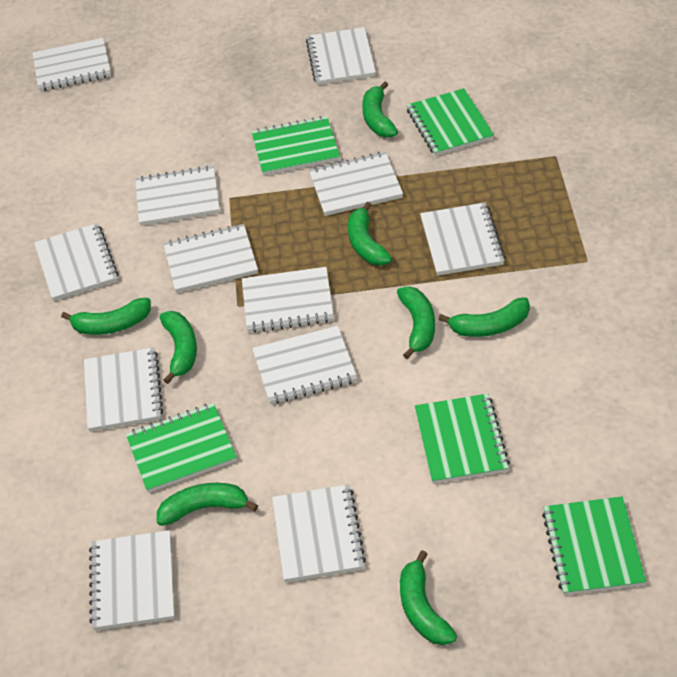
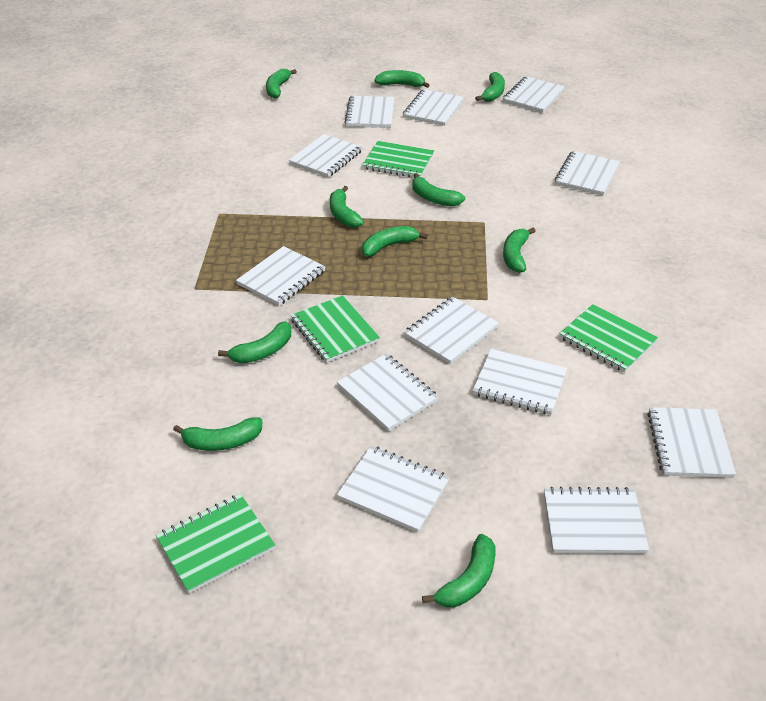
green banana: [61,298,151,335] [157,483,258,526] [160,311,197,384] [348,202,392,266] [362,81,398,138] [397,286,435,359] [400,550,457,645] [438,297,530,337] = 8 -> [173,418,263,451] [218,321,291,363] [266,69,297,99] [330,186,364,228] [362,226,428,257] [374,70,430,88] [412,173,465,206] [422,534,496,607] [475,72,505,102] [503,228,536,273] = 10
green notebook: [126,403,237,493] [252,116,340,176] [407,88,494,156] [415,394,510,484] [542,496,646,595] = 5 -> [156,494,275,593] [291,295,380,363] [362,141,434,178] [559,304,658,373] = 4

